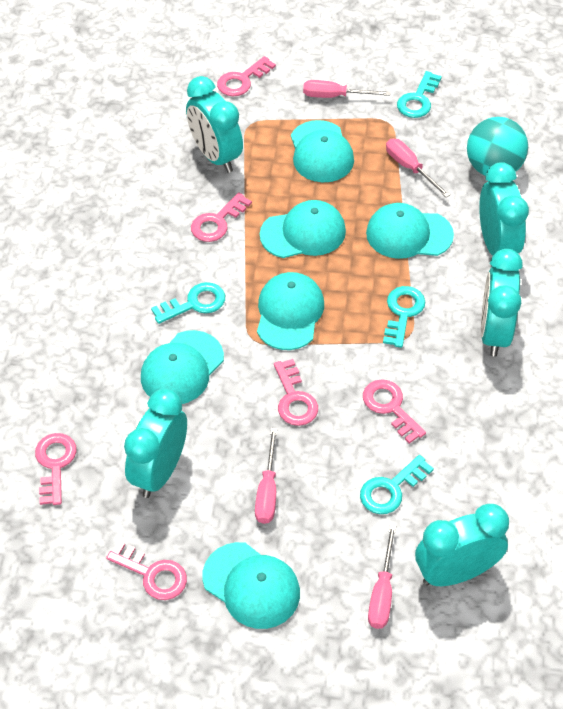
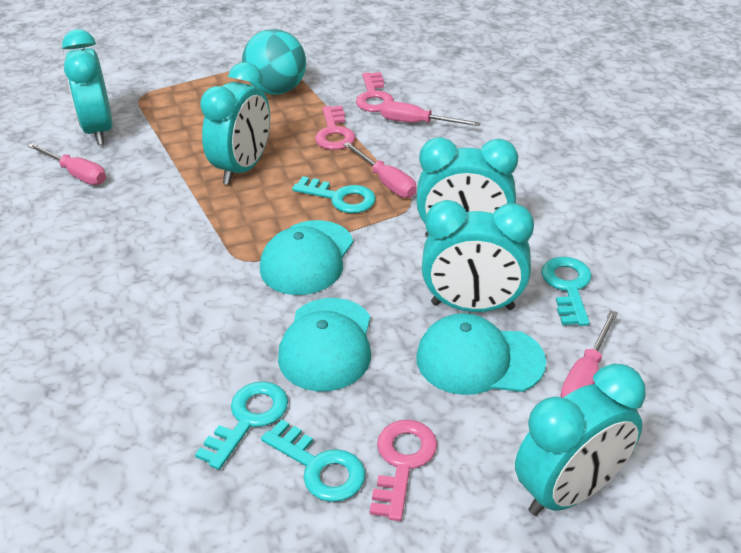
pink key: [35,433,77,505] [106,541,187,600] [191,192,252,242] [217,56,276,97] [274,359,318,426] [363,379,426,444] = 6 -> [315,106,355,150] [356,72,394,112] [370,420,437,521] = 3
turquoise cap: [141,330,224,404] [202,542,300,629] [257,272,324,350] [260,200,346,258] [291,120,354,183] [366,203,454,259] = 6 -> [260,220,353,295] [278,298,371,392] [416,313,546,395] = 3

